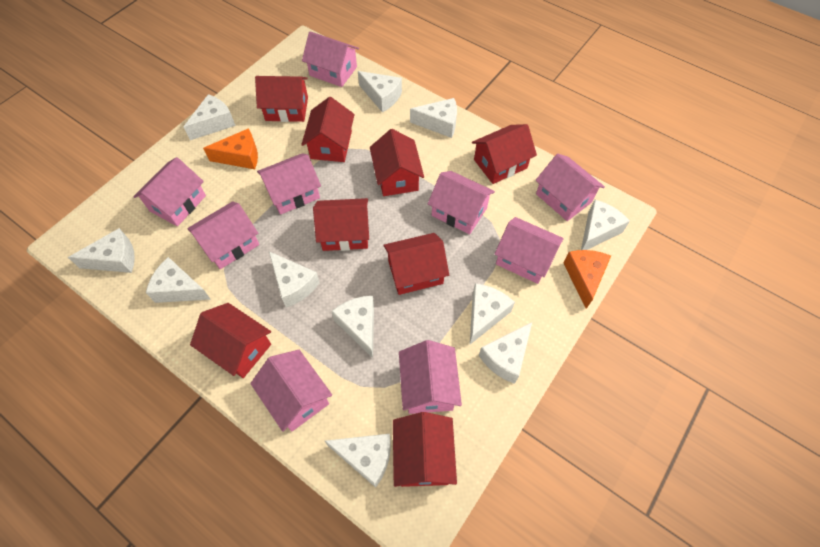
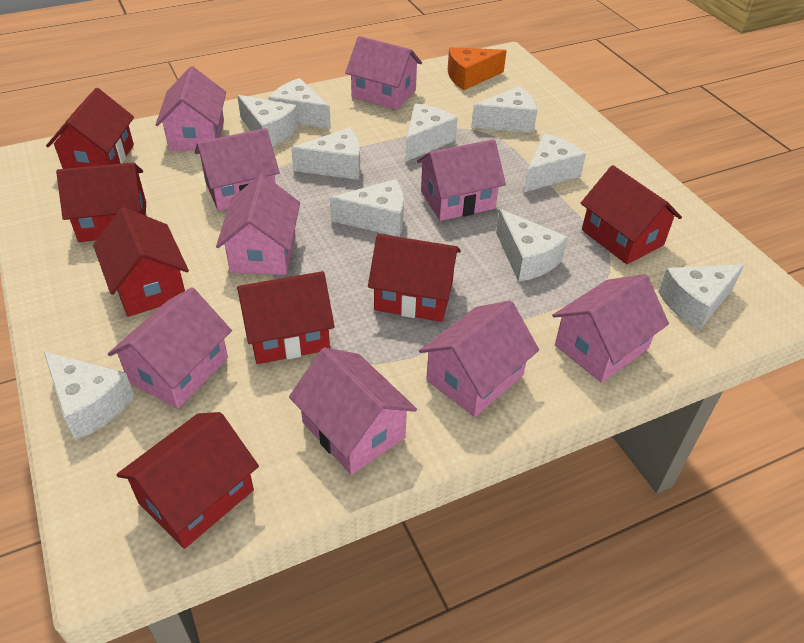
orange cheese: [203,128,258,169] [563,250,611,309] = 2 -> [448,47,507,90] = 1
red house: [190,303,271,378] [255,76,308,122] [301,97,355,162] [313,198,369,251] [370,129,424,196] [383,233,449,295] [393,412,457,487] [472,124,537,184] = 8 -> [46,88,134,169] [56,162,146,242] [93,207,189,317] [116,412,259,549] [237,271,335,364] [368,234,461,322] [581,165,682,264] = 7
white cheese: [68,228,135,273] [146,257,211,303] [184,94,236,140] [269,252,320,308] [325,434,391,488] [331,296,374,358] [358,71,402,112] [410,98,457,138] [470,283,515,344] [479,322,532,384] [581,200,630,250] = 11 -> [44,352,135,441] [237,95,299,146] [269,78,331,129] [291,128,360,180] [330,179,404,237] [406,104,458,161] [471,86,537,133] [496,209,568,282] [524,133,586,192] [658,264,744,331] = 10

